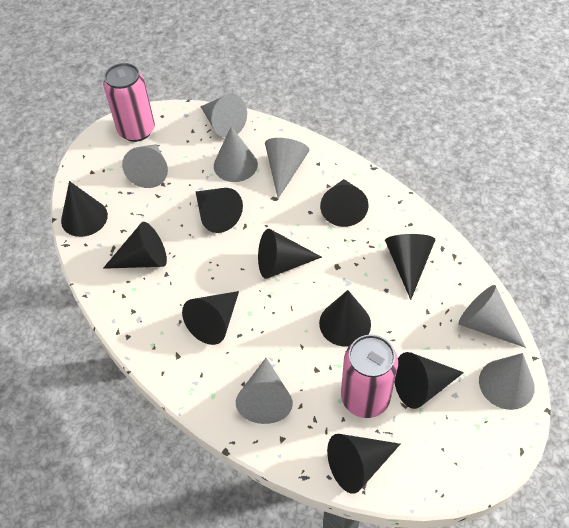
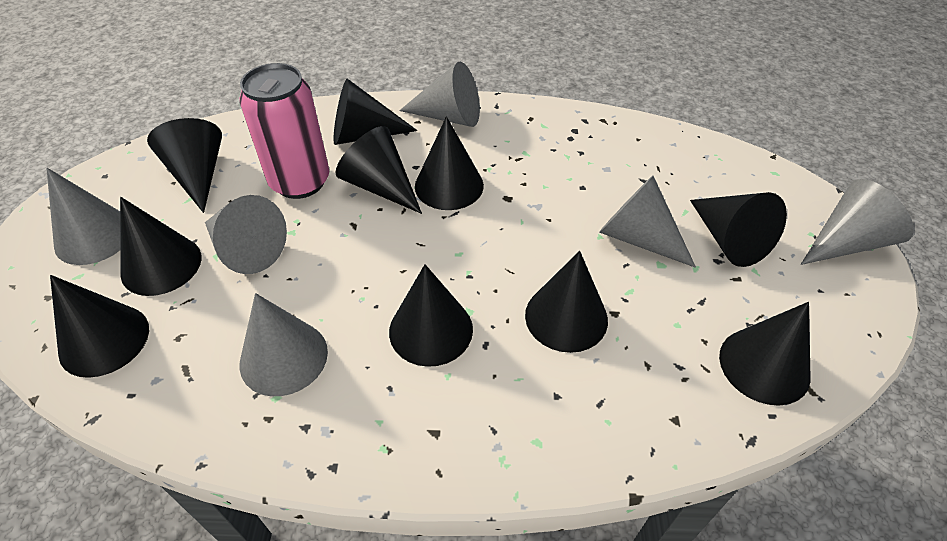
grey cone: [122,144,168,188] [200,94,247,138] [214,127,258,182] [236,358,293,424] [265,138,309,199] [458,285,526,348] [479,353,535,410] = 7 -> [46,168,120,265] [205,195,287,274] [240,293,328,396] [399,62,480,127] [599,176,696,268] [801,179,914,265] = 6
pink can: [103,63,155,142] [341,335,398,418] = 2 -> [239,63,329,199] = 1

